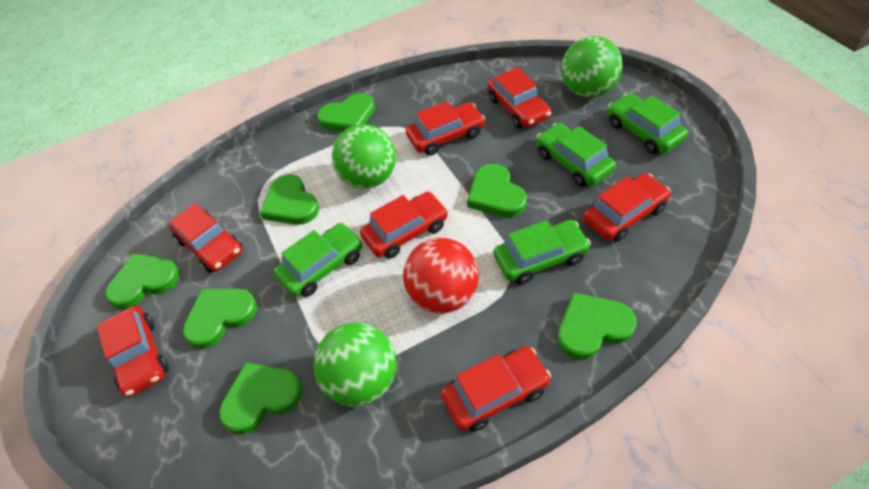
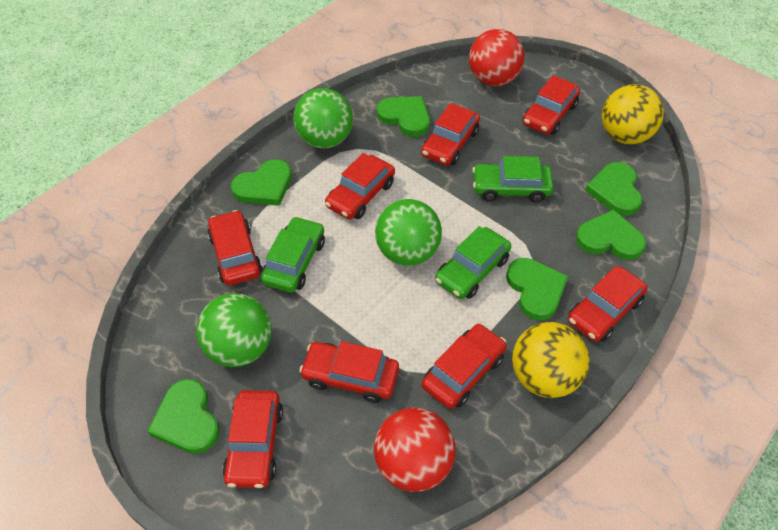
green car: [273,223,363,297] [493,220,591,284] [536,123,616,187] [607,93,688,154] = 4 -> [261,216,325,293] [435,226,511,299] [472,156,553,203] = 3
green heart: [105,253,180,309] [183,289,257,349] [219,362,302,434] [260,174,319,225] [317,93,375,132] [467,164,527,217] [558,292,636,360] = 7 -> [147,379,220,454] [231,160,292,206] [377,96,430,137] [506,258,568,321] [576,210,646,260] [585,162,642,216] = 6
red ball: [403,238,479,313] = 1 -> [374,408,456,492] [469,29,525,86] = 2
red car: [97,306,169,397] [169,203,242,273] [360,192,448,259] [406,101,485,156] [441,346,551,432] [487,67,552,128] [583,173,671,242] = 7 -> [207,210,262,285] [223,390,283,488] [299,341,399,403] [325,153,395,220] [421,103,480,165] [422,324,507,409] [522,75,580,135] [568,266,648,342] = 8
yellow ball: none = 0 -> [512,322,589,398] [602,84,664,144] = 2

